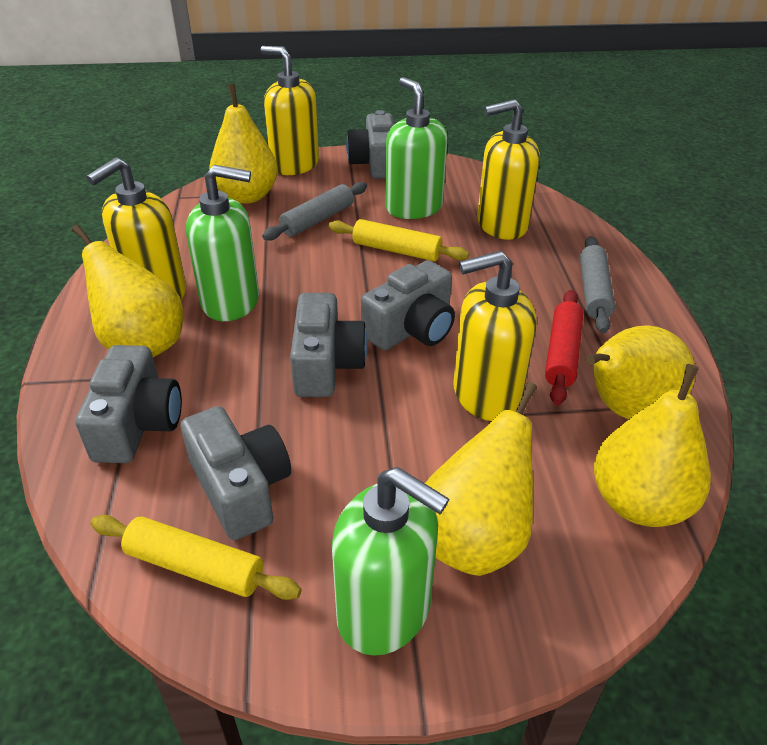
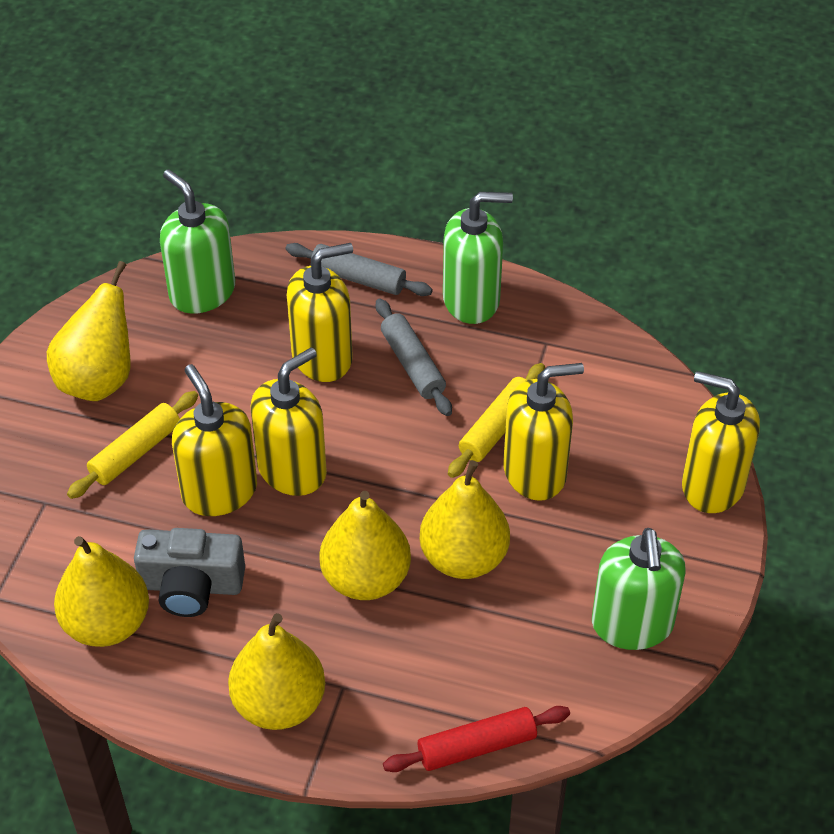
grey camera: [75,345,182,463] [181,406,291,540] [290,293,368,397] [346,110,394,179] [361,260,455,351] = 5 -> [134,528,245,617] = 1
yellow soap dispenser: [87,158,186,300] [261,46,319,175] [453,251,536,421] [477,99,540,240] = 4 -> [172,364,257,516] [251,348,327,496] [287,243,353,382] [503,363,584,501] [682,371,760,513] = 5

